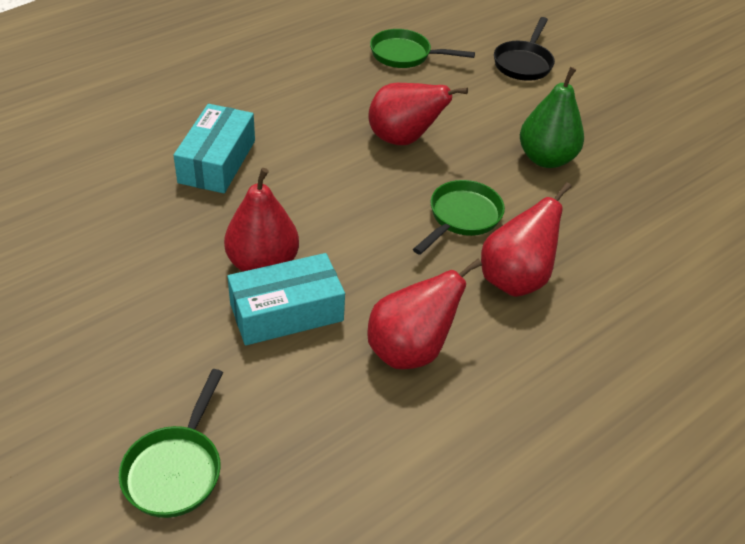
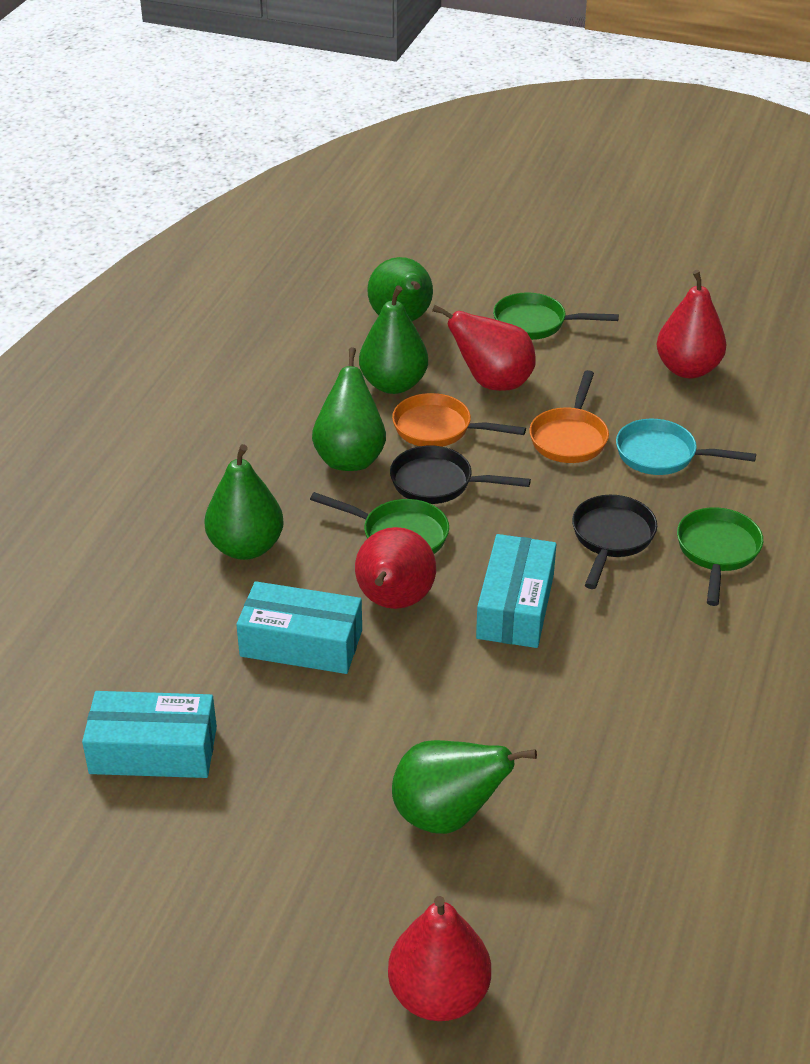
black pan: [494,17,555,81] = 1 -> [390,446,531,504] [572,495,657,589] = 2
green pear: [520,67,584,168] = 1 -> [204,444,284,560] [312,347,386,471] [359,285,428,394] [367,257,433,321] [392,740,537,834] = 5
orange pan: none = 0 -> [392,393,526,447] [529,370,609,463] = 2
turquoise box: [173,104,255,193] [228,253,345,346] = 2 -> [82,691,217,778] [236,581,362,674] [476,534,556,648] = 3
turquoise pan: none = 0 -> [616,419,756,475] = 1

